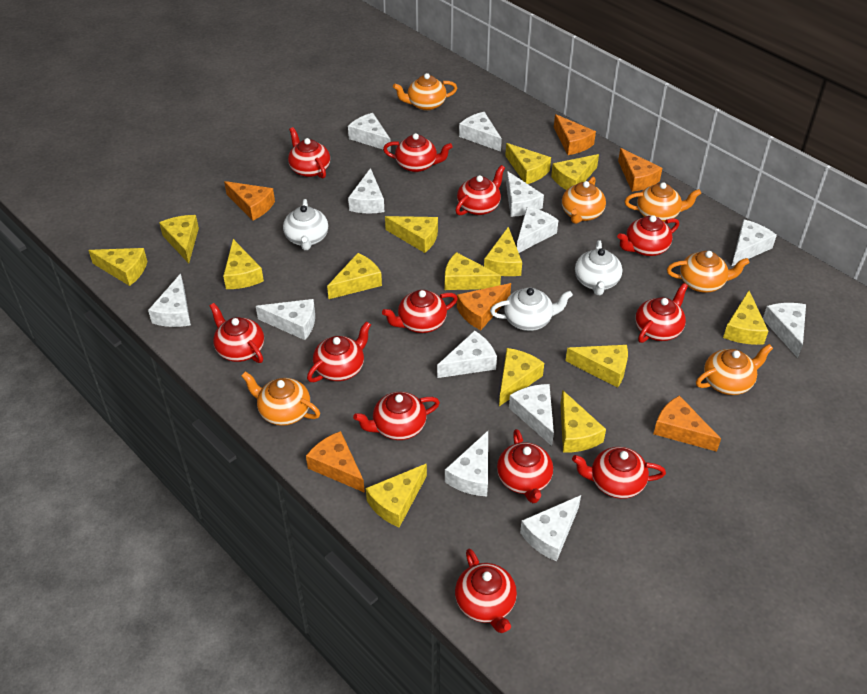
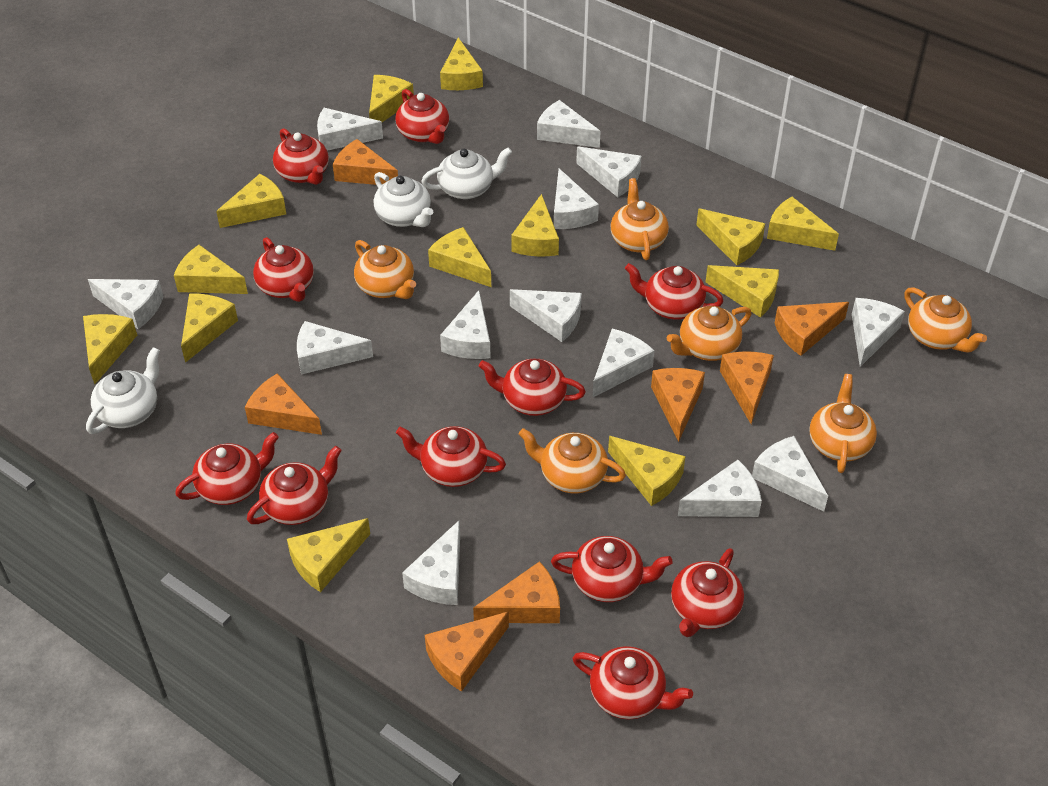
orange cheese: [224,181,275,221] [306,431,365,493] [457,283,511,330] [554,114,596,155] [618,148,662,192] [653,395,721,452] = 6 -> [245,373,322,435] [333,139,398,185] [425,612,509,692] [473,561,560,623] [651,368,705,442] [720,352,774,424] [775,302,849,356] = 7
red teapot: [210,303,264,363] [288,127,330,179] [307,321,371,382] [353,392,440,440] [382,290,458,333] [383,133,453,172] [455,165,505,215] [455,549,517,633] [497,429,553,503] [572,447,666,499] [617,215,679,256] [635,283,688,343] = 12 -> [175,432,279,505] [247,446,342,525] [253,237,314,302] [273,128,329,185] [395,89,449,144] [396,426,506,487] [479,359,586,416] [551,536,673,602] [572,646,693,719] [625,263,723,320] [671,548,744,637] = 11
yellow cheese: [88,248,147,286] [159,215,199,263] [223,239,264,289] [327,253,382,299] [366,463,427,527] [385,216,438,253] [445,252,501,290] [484,227,522,276] [499,348,544,406] [505,143,551,184] [551,154,599,190] [561,390,606,453] [565,345,628,388] [723,291,768,345] = 14 -> [83,314,137,384] [174,245,248,294] [181,293,238,363] [216,174,286,228] [287,518,370,592] [369,75,414,122] [428,227,491,287] [440,38,483,90] [511,194,559,257] [608,436,686,506] [696,208,765,265] [705,265,779,318] [767,197,839,251] = 13

